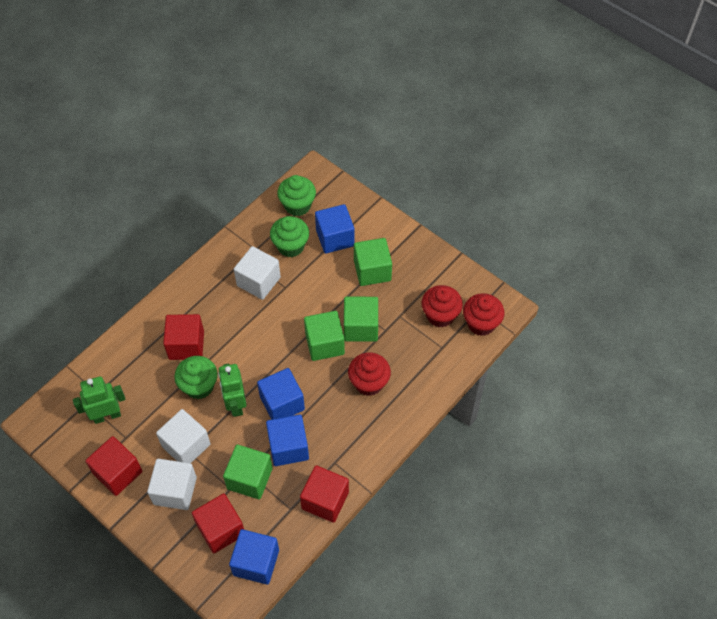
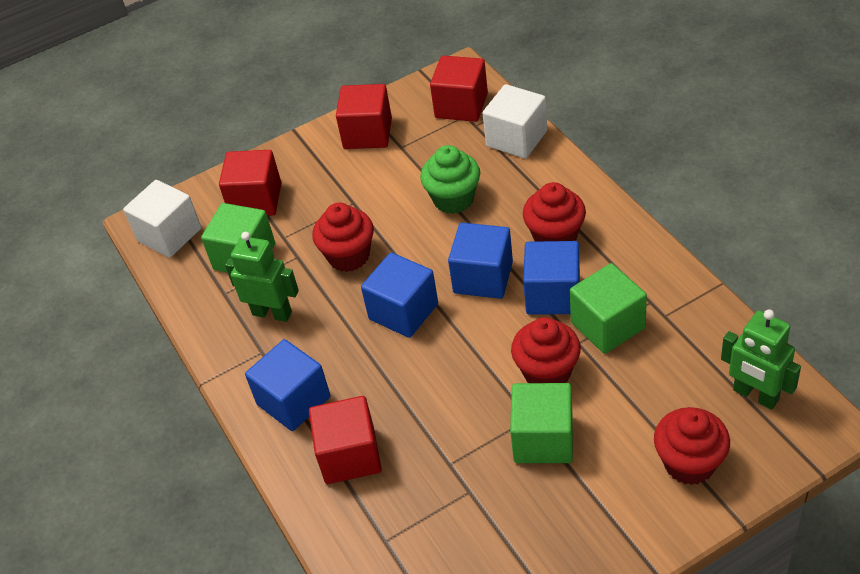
green cube: [223,444,273,499] [304,311,345,361] [344,297,378,342] [354,238,392,286] = 4 -> [201,203,275,273] [510,383,573,463] [570,263,647,354] = 3
green cupcake: [174,356,218,399] [270,216,309,257] [277,175,316,216] = 3 -> [420,145,480,214] = 1
red cupcake: [348,352,391,396] [422,285,463,328] [463,293,504,336] = 3 -> [312,203,374,272] [511,317,581,383] [523,182,586,242] [654,407,730,485] = 4
white cube: [147,459,197,510] [156,409,210,463] [234,246,281,300] = 3 -> [123,180,201,258] [483,84,547,159] = 2

